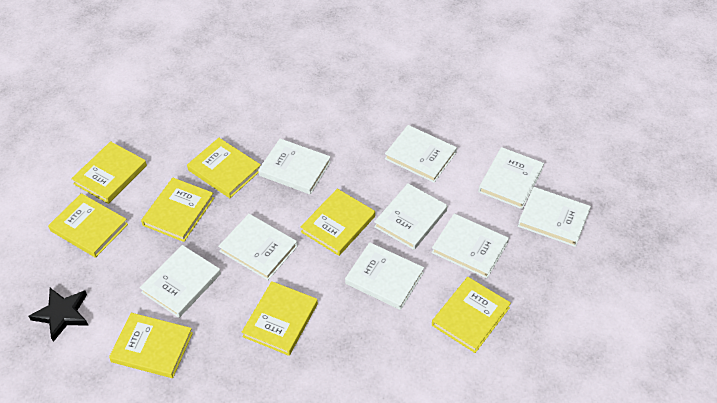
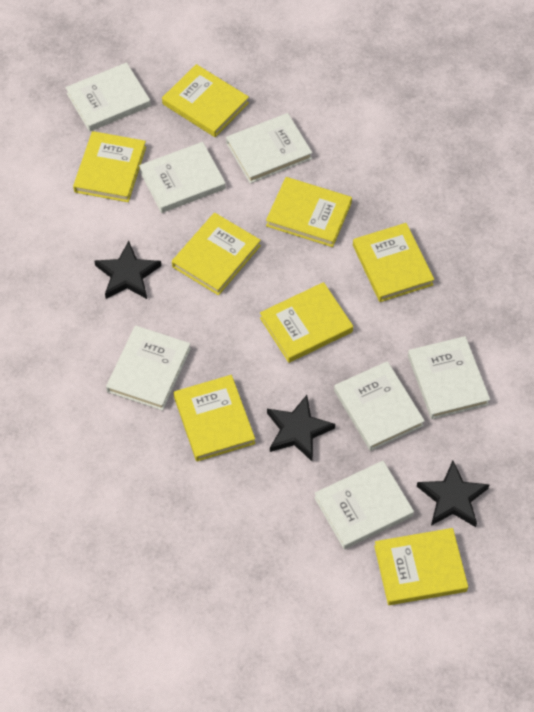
black star: [29,288,89,342] = 1 -> [94,241,161,299] [267,395,335,461] [417,461,490,527] = 3
white book: [140,245,221,318] [218,214,298,280] [258,139,331,195] [345,242,424,310] [374,183,447,250] [385,125,457,183] [432,214,509,279] [478,147,544,209] [518,187,591,247] = 9 -> [66,62,151,132] [106,325,191,411] [139,142,226,213] [226,113,312,184] [314,461,414,549] [334,361,425,451] [408,336,490,419] = 7

